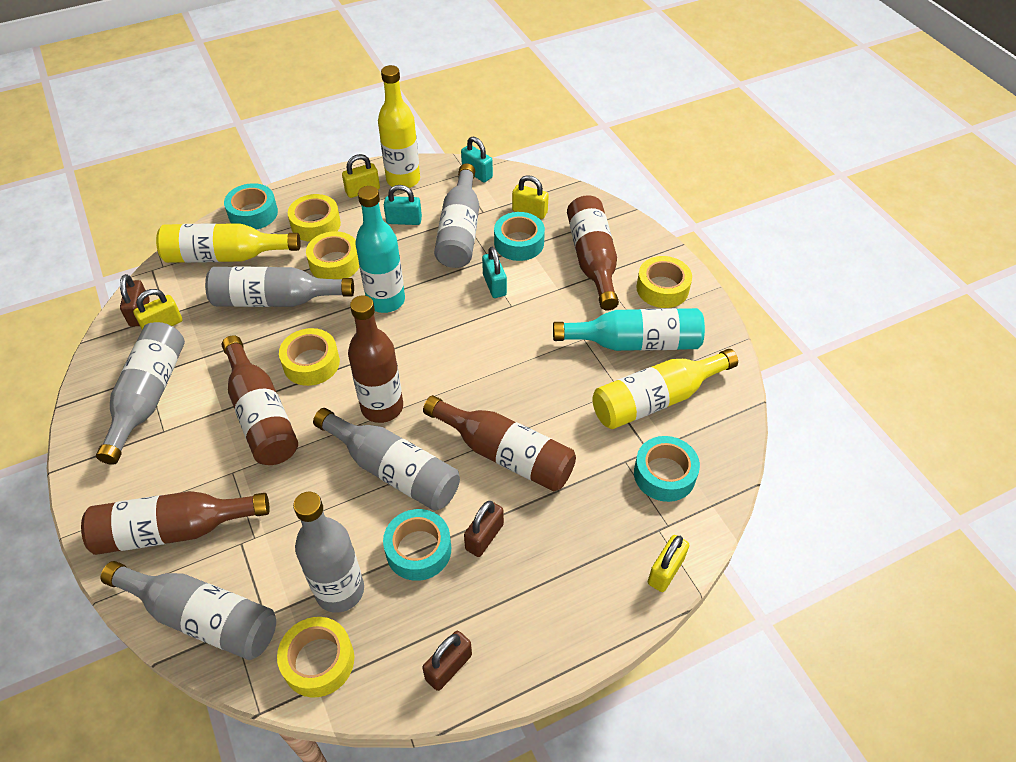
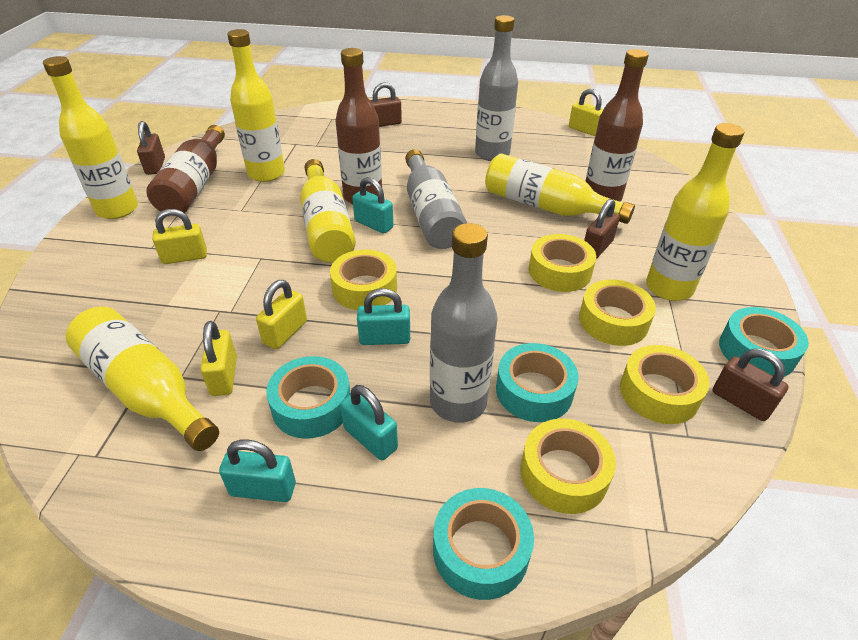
brown bottle: [81,491,270,555] [222,335,298,465] [348,295,403,423] [423,395,576,492] [567,195,619,311] = 5 -> [146,125,225,213] [335,48,382,204] [586,49,649,202] = 3
brown padlock: [120,274,150,327] [422,631,472,691] [464,501,504,557] = 3 -> [137,121,165,175] [370,82,402,127] [584,199,620,259] [712,349,789,421] = 4
grey bottle: [96,322,185,465] [101,561,276,660] [205,267,354,307] [293,491,364,613] [313,408,460,511] [434,163,479,268] = 6 -> [405,149,467,249] [430,223,498,423] [475,15,518,161] = 3
turquoise bottle: [355,186,405,313] [553,308,705,351] = 2 -> none = 0
turquoise padlock: [384,185,422,225] [461,137,493,182] [482,247,507,298] = 3 -> [219,439,296,502] [340,385,398,460] [352,177,393,234] [357,288,410,345] = 4
yellow bottle: [156,223,301,263] [378,65,420,188] [592,349,738,429] = 3 -> [43,56,138,219] [66,306,219,451] [227,29,285,182] [300,159,356,263] [485,153,635,224] [646,123,745,301] = 6

